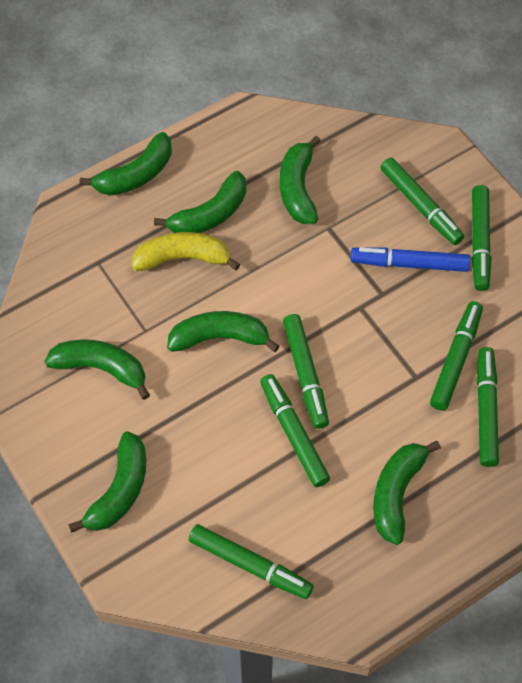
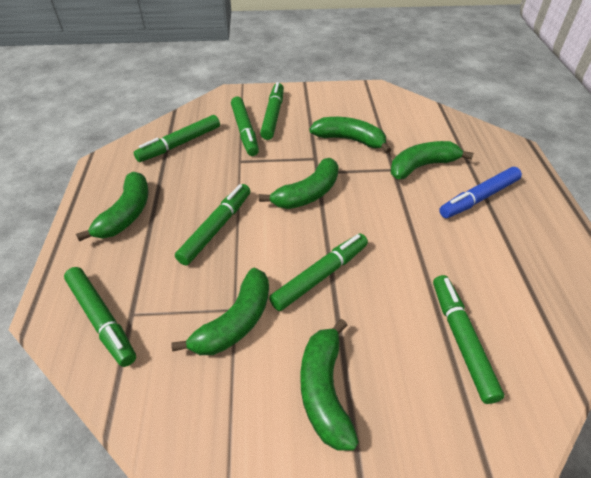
green banana: [44,339,150,400] [68,431,146,533] [80,132,172,196] [154,171,246,233] [167,311,280,352] [280,136,321,224] [373,441,441,545] = 7 -> [76,172,149,242] [171,268,269,355] [259,158,339,209] [300,319,359,451] [309,117,391,153] [391,141,473,179] = 6
yellow banana: [132,232,240,271] = 1 -> none = 0

